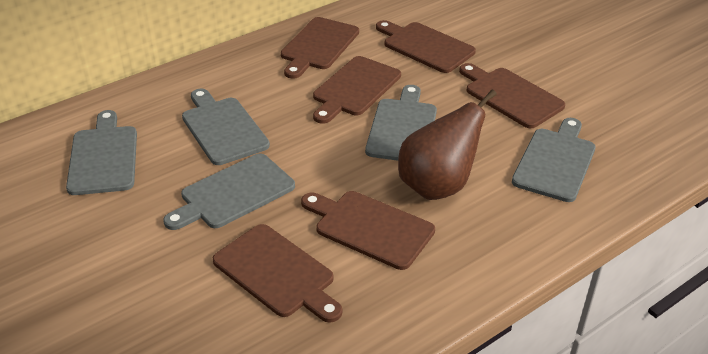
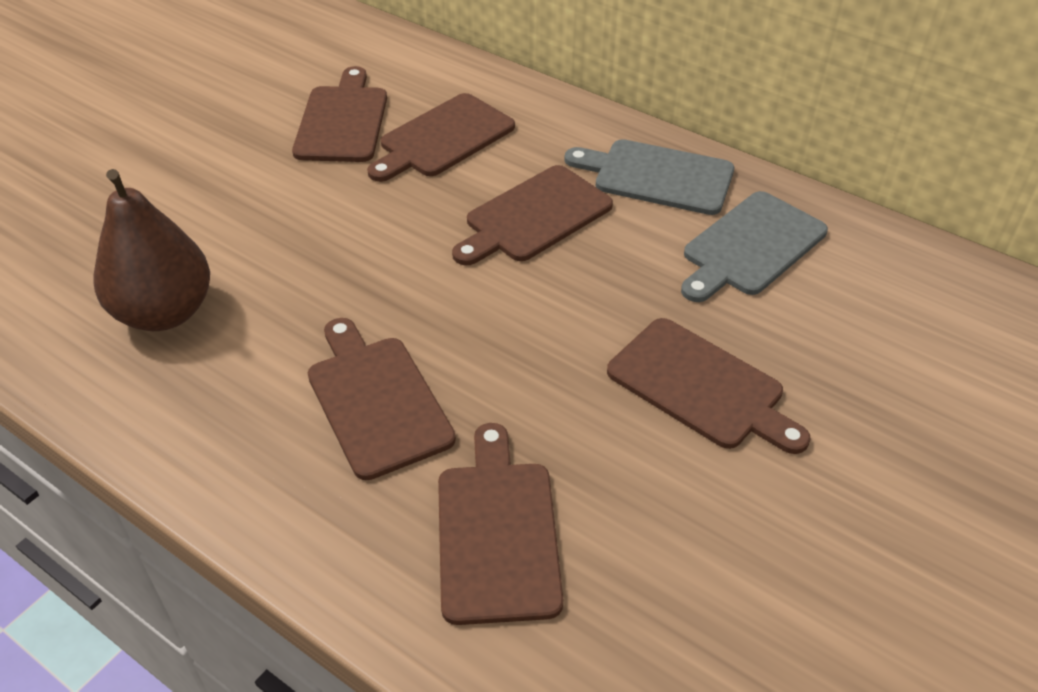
grey cutting board: [66,110,137,195] [163,154,295,230] [182,89,270,165] [365,85,437,161] [512,118,596,202] = 5 -> [564,139,734,215] [681,191,828,302] = 2

